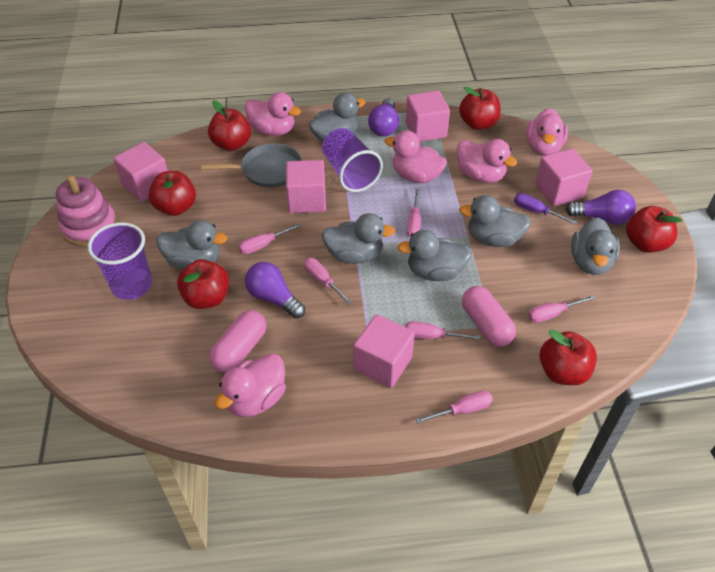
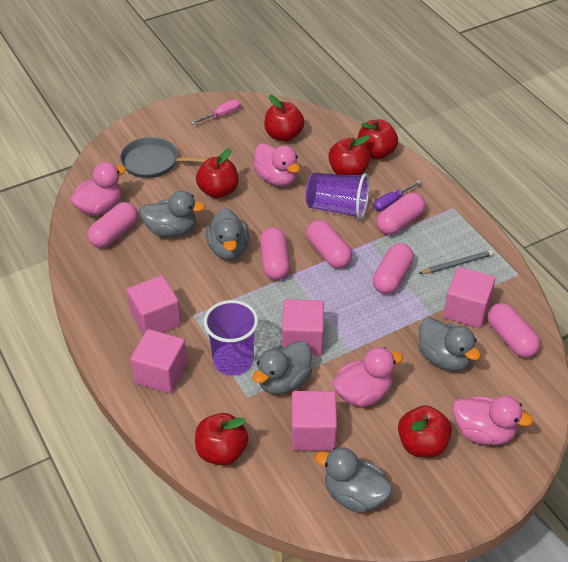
grey duck: [156,220,227,270] [308,92,366,142] [321,213,395,264] [397,230,472,281] [459,195,531,247] [571,217,620,275] = 6 -> [139,191,205,237] [206,208,249,260] [253,341,312,394] [315,447,393,513] [418,317,481,371] = 5
grey pencil: none = 0 -> [419,250,493,274] = 1
pink capsule: [209,310,266,372] [462,286,516,346] = 2 -> [87,202,138,248] [260,228,290,280] [306,220,352,269] [373,243,414,294] [376,192,425,235] [487,303,540,358] = 6
pink duck: [215,353,286,417] [245,92,301,136] [384,130,447,183] [457,139,517,183] [526,108,568,156] = 5 -> [70,162,126,216] [253,143,300,186] [333,347,403,407] [453,396,533,445] = 4
pink screwdriver: [238,223,302,254] [304,258,352,304] [405,321,480,340] [407,189,421,237] [415,391,493,424] [528,295,596,323] = 6 -> [191,100,241,124] = 1
pink stacking toy: [56,175,117,247] = 1 -> none = 0
purple light bulb: [245,262,305,318] [368,98,399,136] [565,190,636,225] = 3 -> none = 0

